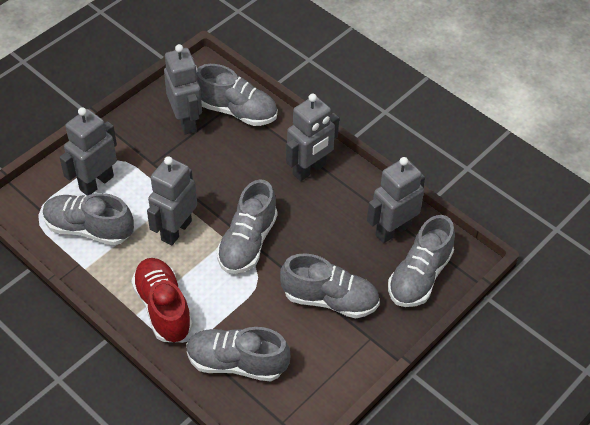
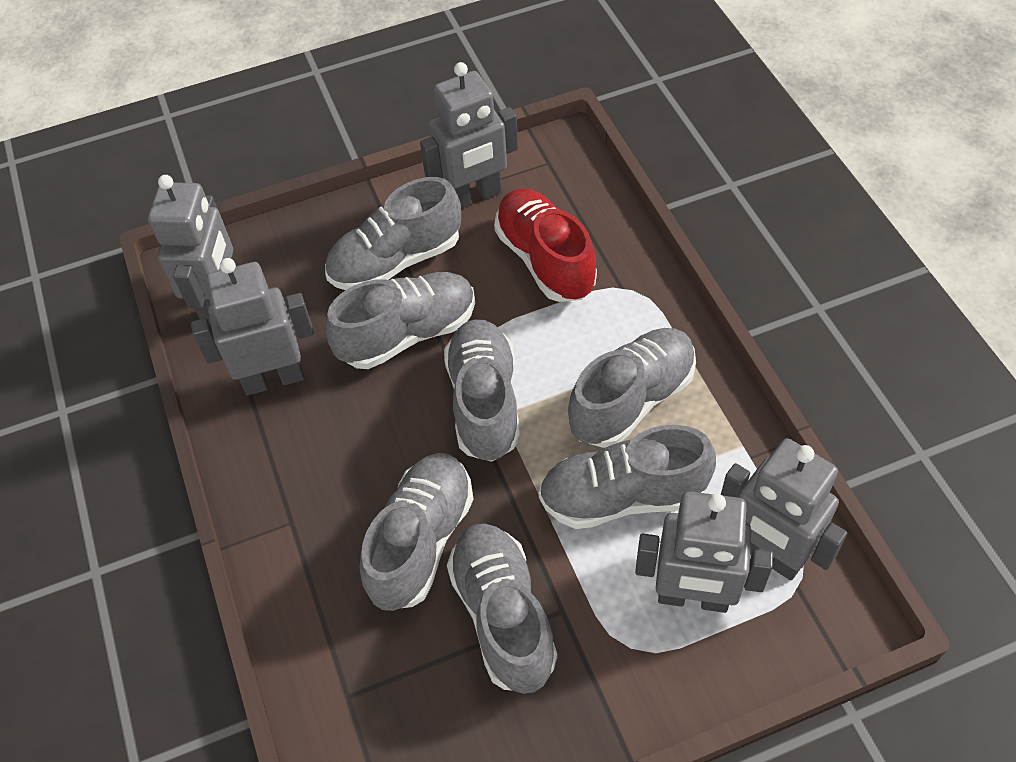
grey shoe: [43,193,134,245] [186,327,290,382] [197,64,277,126] [216,180,277,274] [280,253,380,318] [388,215,455,307] = 6 -> [325,177,461,290] [325,272,475,369] [360,453,474,611] [444,319,520,462] [447,523,557,694] [539,425,716,529] [568,328,696,448] = 7

